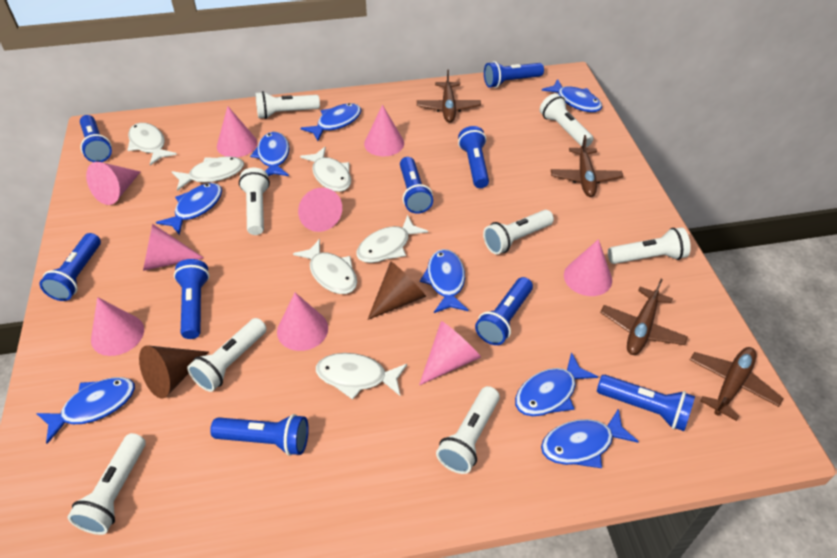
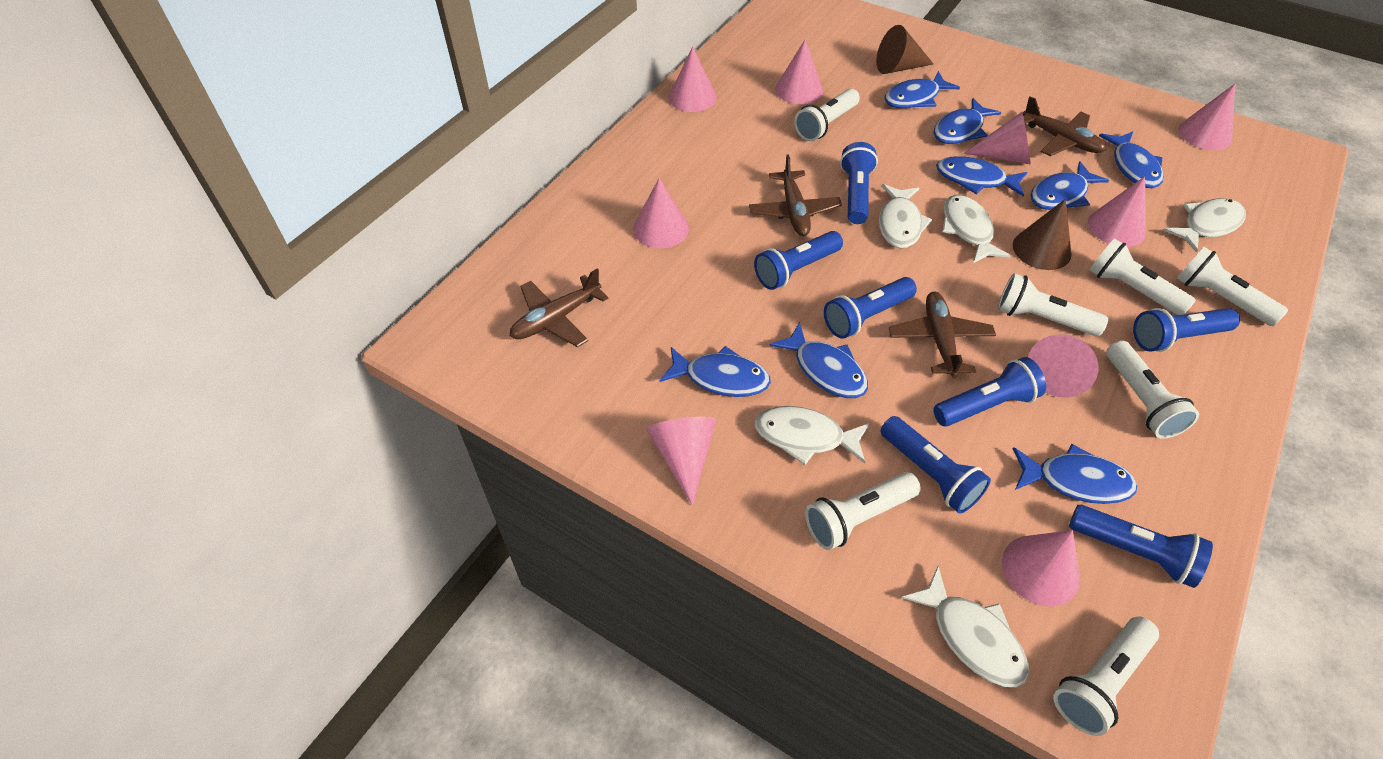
blue flashlight: [40,233,101,301] [80,115,112,162] [174,259,210,339] [210,414,309,456] [400,157,433,214] [458,126,489,188] [475,277,533,345] [484,61,544,88] [597,375,695,431] = 9 -> [754,231,843,290] [824,277,917,339] [840,142,878,224] [880,416,991,514] [933,357,1046,427] [1069,505,1213,588] [1133,308,1240,352] = 7
white fish: [128,123,177,166] [172,156,244,191] [293,239,357,294] [300,147,351,192] [316,353,407,400] [356,215,428,263] = 6 -> [755,406,870,465] [879,184,932,248] [902,566,1029,687] [942,195,1011,263] [1164,198,1246,253] = 5
white flashlight: [68,433,146,535] [187,318,267,392] [239,168,270,235] [255,91,320,119] [436,386,500,474] [483,210,554,255] [540,93,593,147] [608,227,691,264] = 8 -> [794,88,860,141] [805,472,921,550] [998,273,1108,336] [1053,617,1159,736] [1089,238,1196,315] [1106,340,1199,439] [1177,247,1288,326] = 7

